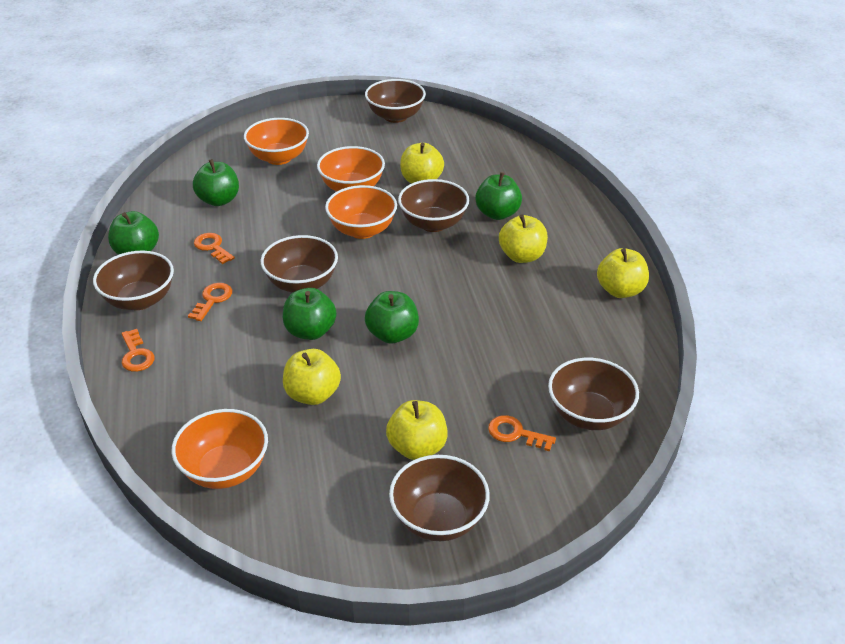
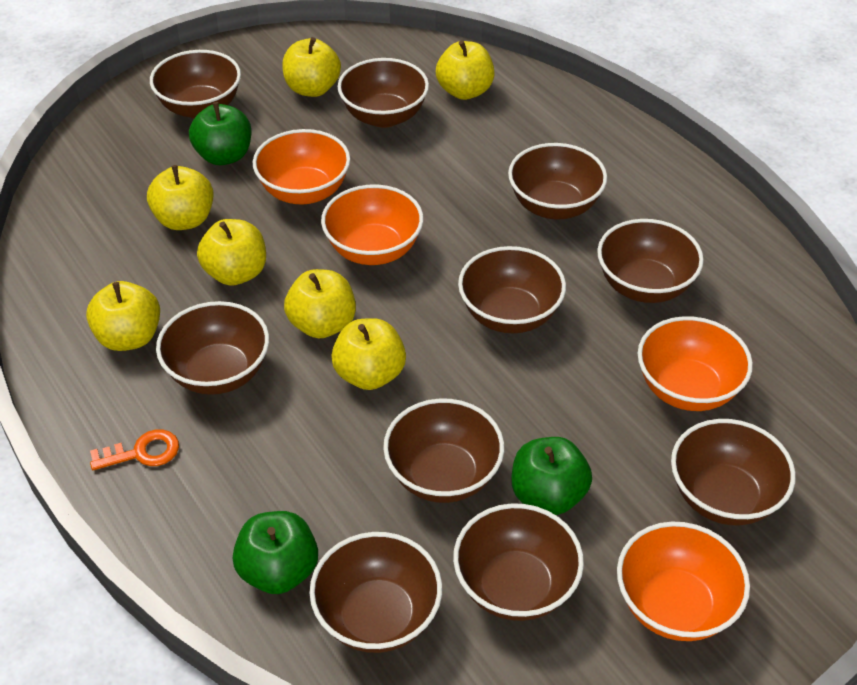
brown bowl: [93,251,174,310] [261,235,338,293] [365,79,426,123] [389,455,490,541] [398,179,469,232] [548,358,639,430] = 6 -> [150,50,241,118] [156,301,269,395] [309,532,442,653] [337,58,429,128] [383,398,504,503] [453,503,584,621] [458,246,566,333] [508,143,607,219] [597,219,704,303] [671,419,796,525] = 10
green apple: [108,211,159,255] [193,159,239,206] [283,288,337,340] [365,291,419,344] [475,172,522,220] = 5 -> [189,102,252,165] [233,511,318,594] [512,437,592,515] = 3
orange key: [121,329,155,372] [188,283,233,321] [194,233,235,264] [488,415,556,451] = 4 -> [90,429,179,470] = 1
yellow apple: [283,349,341,405] [386,400,448,460] [400,143,444,184] [499,214,548,263] [597,248,649,298] = 5 -> [86,281,160,351] [147,165,214,230] [197,219,266,286] [282,37,341,97] [284,269,356,338] [331,318,406,390] [436,40,495,100] = 7

